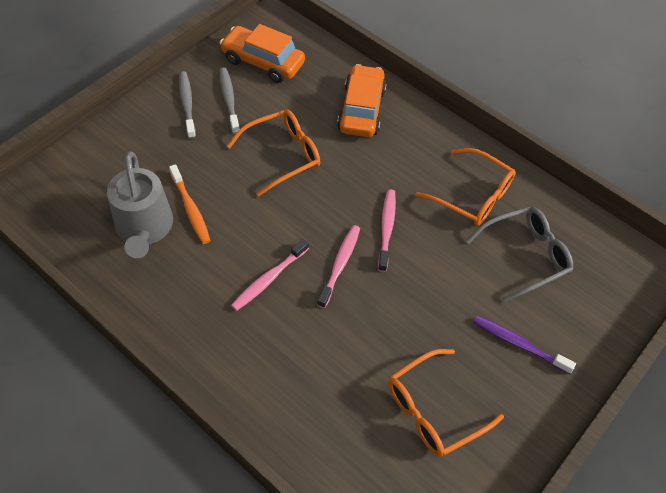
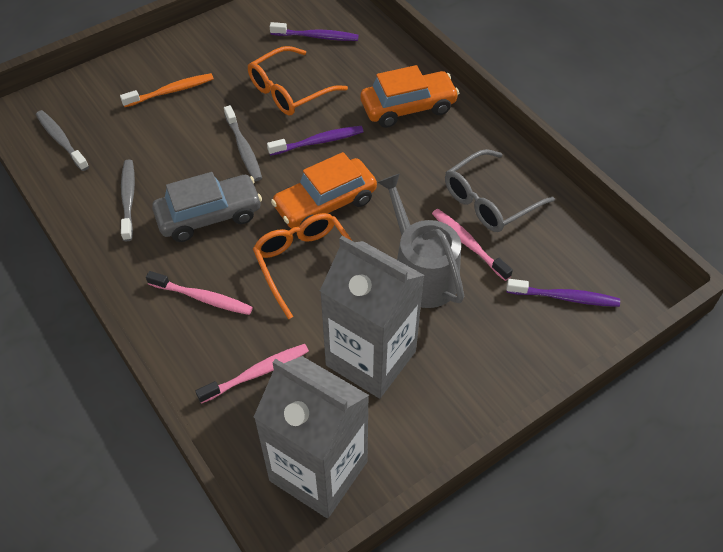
grey car: none = 0 -> [152,172,262,242] = 1
grey carton: none = 0 -> [254,356,369,518] [320,236,425,398] = 2
grey toothbrush: [179,71,196,139] [219,67,240,134] = 2 -> [36,110,89,171] [121,160,135,242] [224,105,262,181] = 3
orange glasses: [227,110,320,197] [388,349,504,457] [416,148,516,226] = 3 -> [248,46,348,115] [253,213,352,320] = 2
purple toothbrush: [473,316,576,374] = 1 -> [267,126,364,156] [270,22,359,41] [506,279,620,307] = 3

